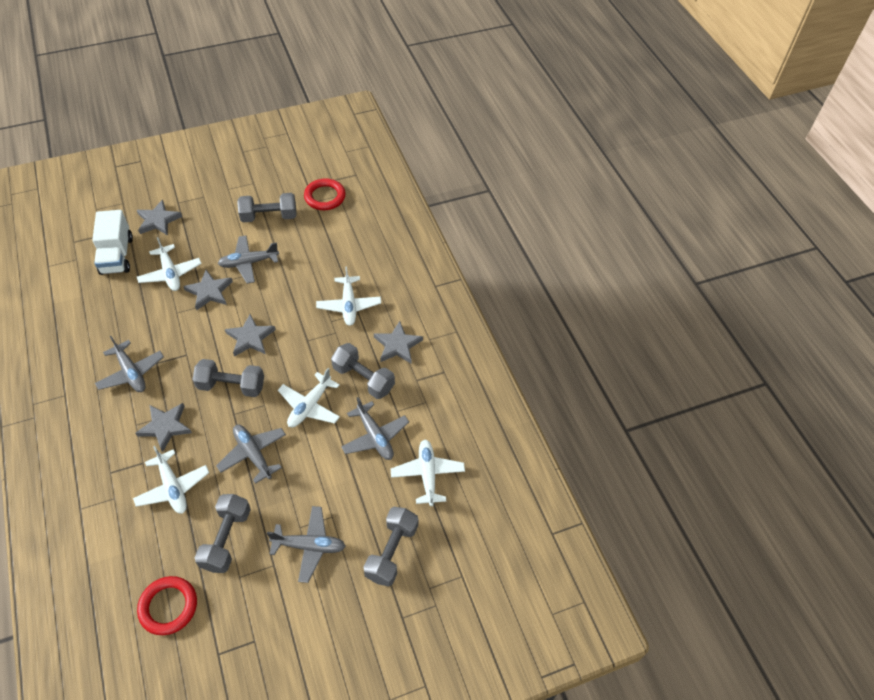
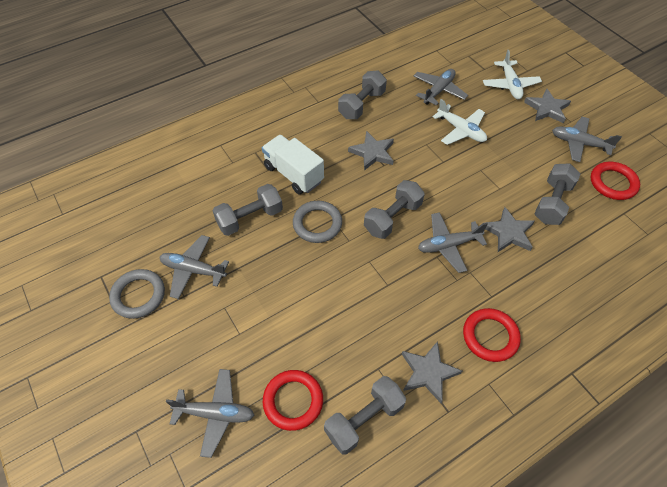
grey ring: none = 0 -> [109,269,165,319] [293,201,342,243] = 2
grey star: [135,403,192,452] [137,200,182,235] [183,270,233,310] [225,314,276,357] [374,321,423,364] = 5 -> [348,131,394,171] [402,341,462,403] [485,207,535,252] [524,89,571,124] = 4
red ring: [137,576,197,635] [304,178,346,210] = 2 -> [263,370,323,431] [463,308,521,362] [591,162,640,200] = 3
white plane: [133,446,209,514] [137,237,202,291] [278,368,340,427] [316,266,381,326] [391,440,465,506] = 5 -> [433,99,487,145] [483,50,542,99] = 2

